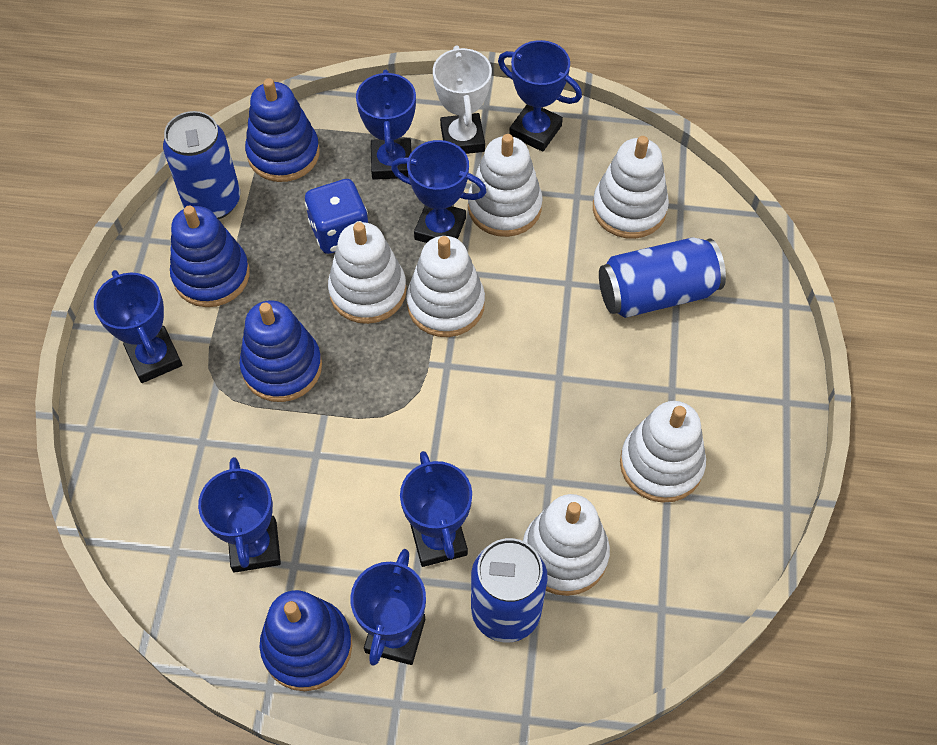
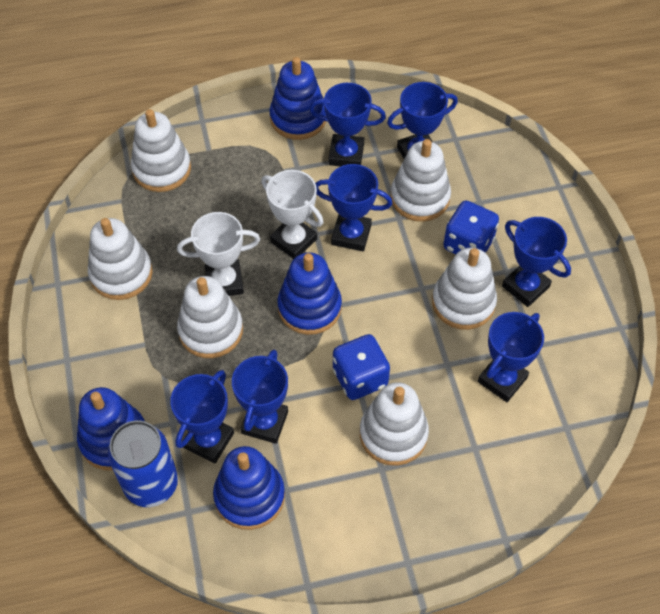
blue can: [163,111,240,219] [471,538,548,642] [599,237,726,318] = 3 -> [108,420,178,507] = 1
blue dice: [305,179,368,254] = 1 -> [333,334,390,400] [443,201,499,254] = 2
white trophy: [433,45,492,154] = 1 -> [177,212,260,296] [261,170,323,259] = 2

